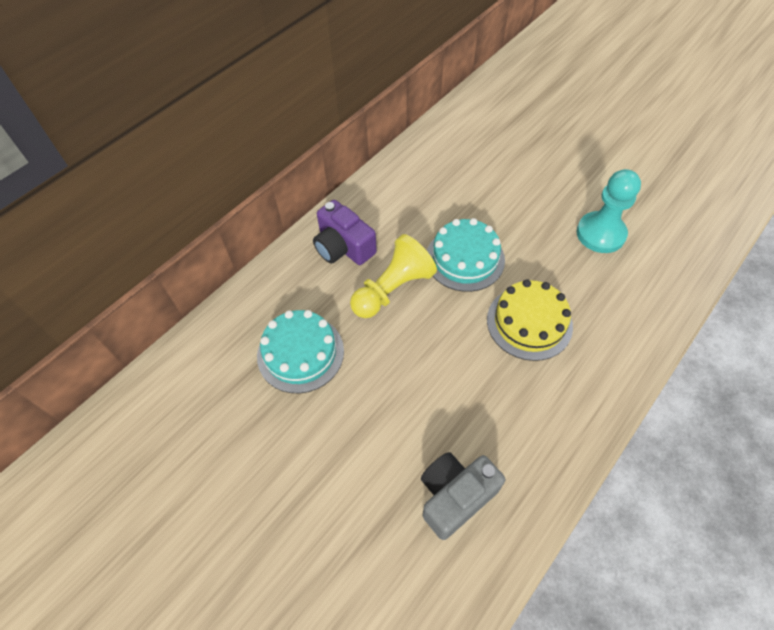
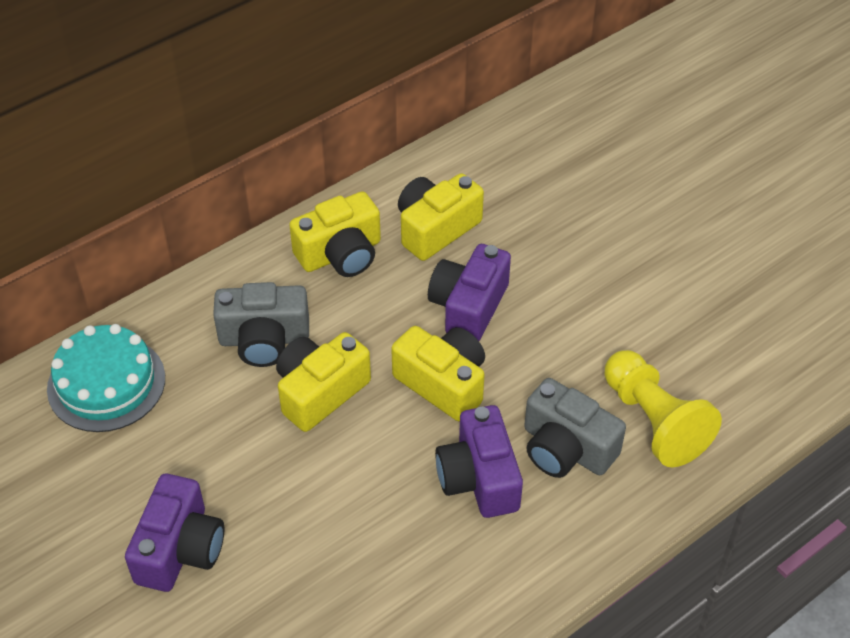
grey camera: [421,452,505,540] = 1 -> [213,282,309,367] [524,378,626,478] = 2
purple camera: [313,200,377,265] = 1 -> [125,474,224,592] [428,244,511,341] [435,405,523,518] = 3
turquoise cake: [257,310,344,393] [427,218,505,292] = 2 -> [47,324,165,432] = 1
turquoise pawn: [576,169,641,253] = 1 -> none = 0
yellow cake: [487,279,573,361] = 1 -> none = 0
yellow camera: none = 0 -> [276,332,371,432] [289,191,381,277] [391,326,485,422] [398,173,484,261] = 4

